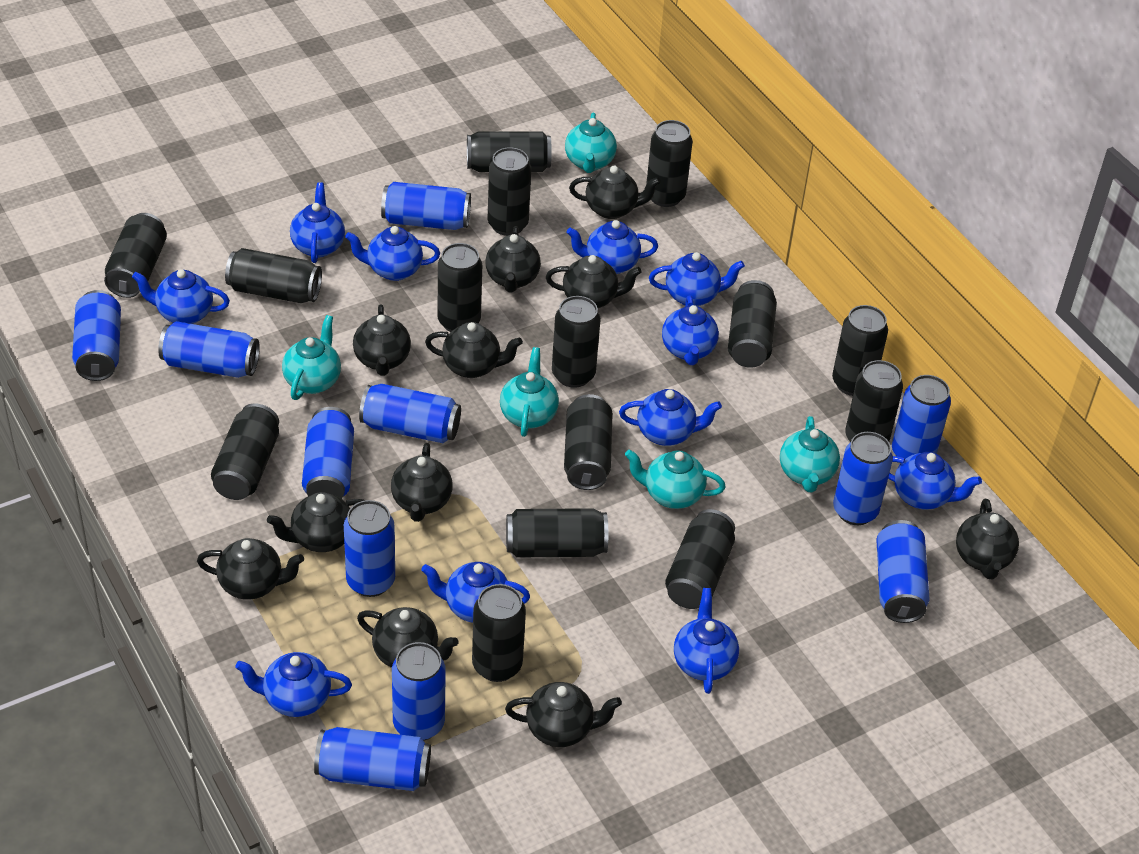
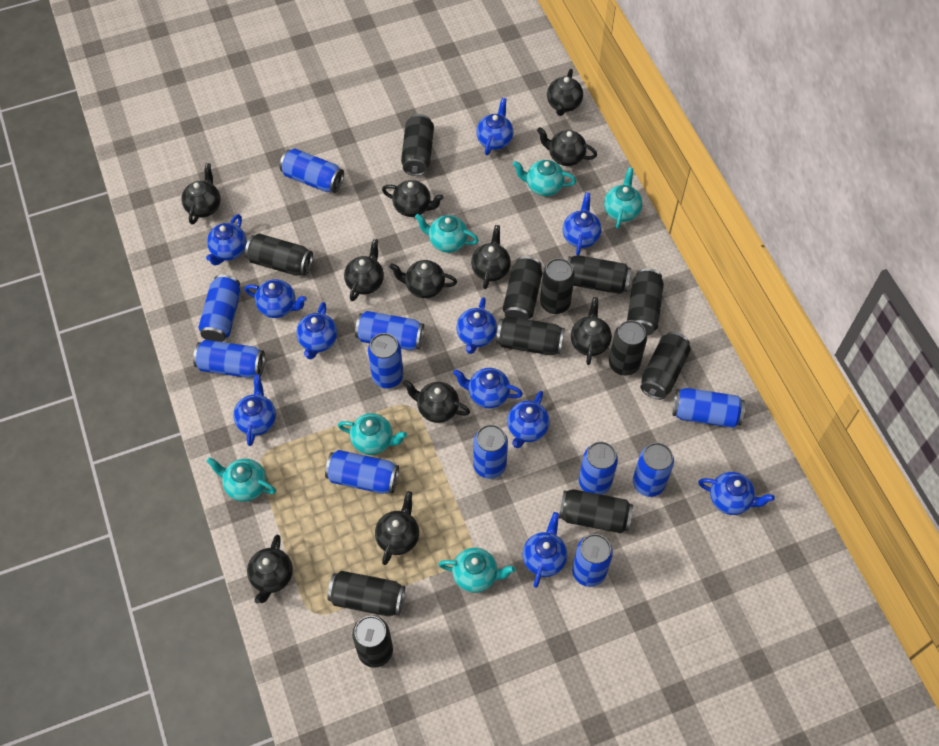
black can: [104,213,167,298] [211,403,279,500] [225,248,322,303] [438,243,482,332] [467,131,552,172] [472,584,526,682] [488,147,531,236] [506,508,608,558] [552,296,601,388] [564,394,613,490] [646,120,693,207] [665,509,735,609] [728,280,777,368] [832,305,888,396] [845,360,903,442] = 15 -> [245,234,313,276] [327,571,405,617] [352,616,393,668] [401,114,434,176] [496,316,565,355] [503,256,542,320] [540,258,575,314] [559,489,633,533] [568,255,631,294] [609,320,647,376] [627,268,664,336] [640,332,691,400] = 12
turquoise teapot: [282,315,341,400] [500,347,559,437] [565,113,617,173] [625,450,726,509] [780,416,840,492] = 5 -> [206,457,276,502] [338,413,407,455] [415,214,479,253] [438,547,515,593] [513,160,576,196] [604,167,642,229] = 6

